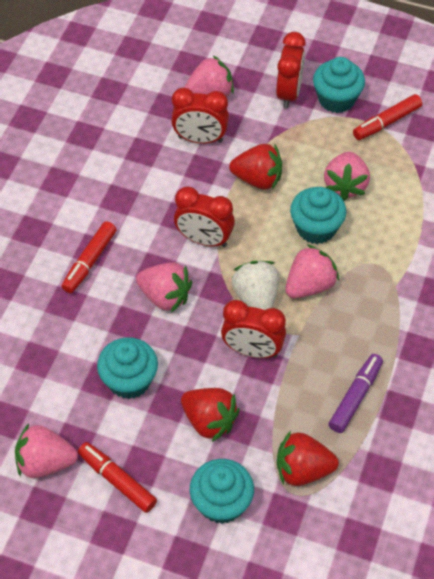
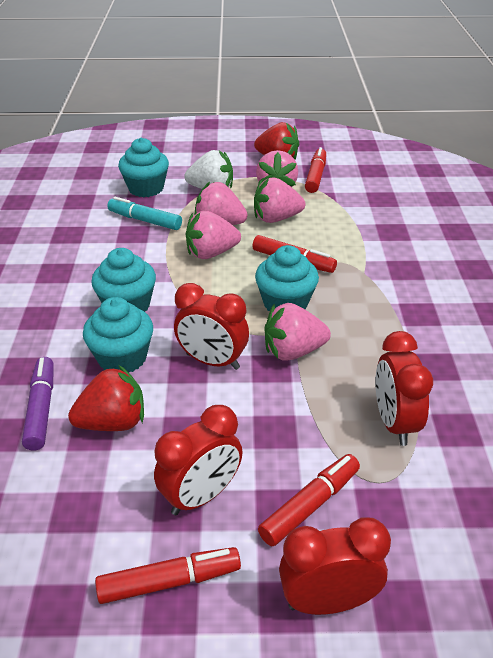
red marker: [61,221,117,293] [78,442,157,513] [353,94,422,140] = 3 -> [95,547,241,604] [252,235,337,273] [258,454,360,546] [305,147,326,193] = 4
red strawberry: [181,388,240,442] [229,144,282,190] [277,431,339,486] = 3 -> [68,365,144,431] [254,122,299,159] = 2
turquoise marker: none = 0 -> [107,197,182,230] = 1

